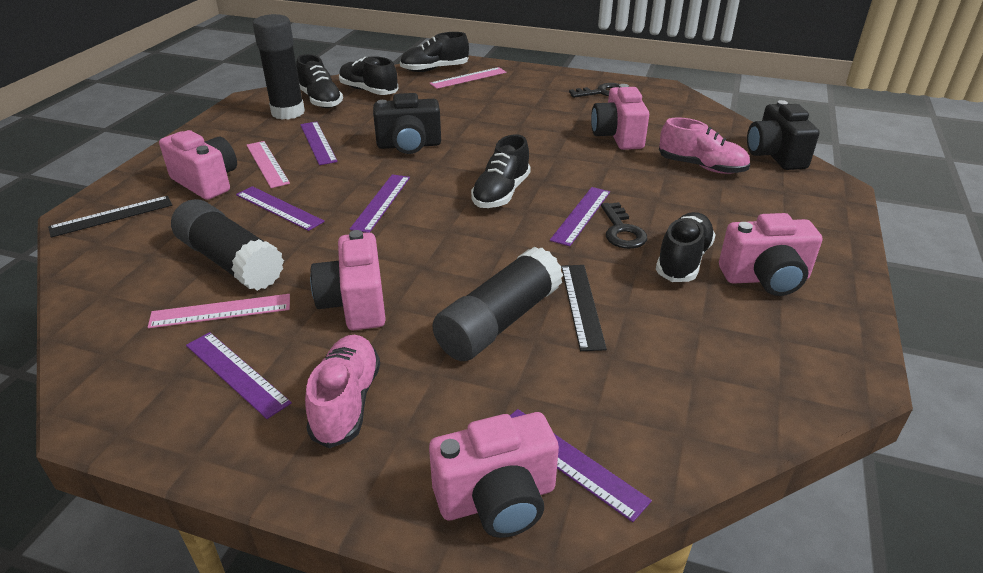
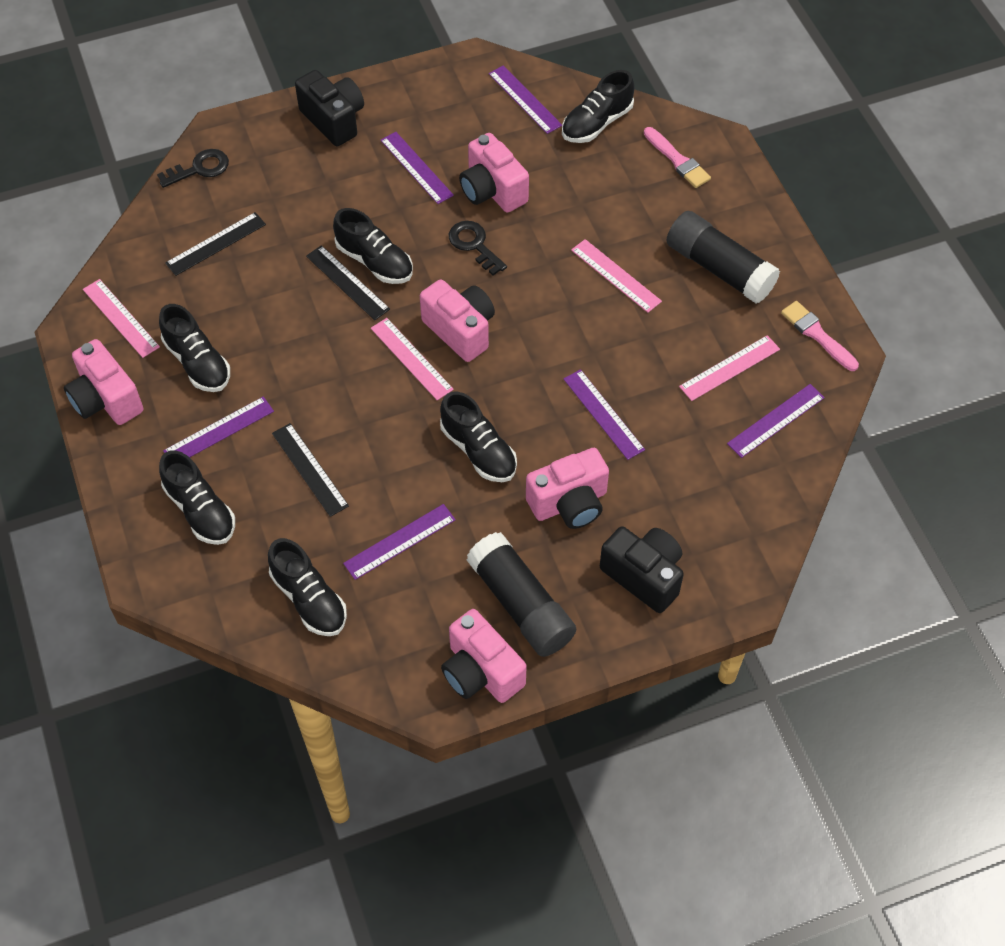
black glue stick: [171,199,284,291] [253,14,305,120] [432,247,563,361] = 3 -> [467,532,576,657] [666,211,780,303] = 2
black ruler: [48,196,172,238] [561,265,607,351] = 2 -> [165,212,266,276] [272,423,349,517] [306,245,390,320] = 3
black shoe: [296,54,343,108] [339,56,399,95] [400,32,469,72] [471,134,531,208] [656,212,716,282] = 5 -> [159,304,230,392] [159,450,235,545] [268,538,347,636] [333,208,413,284] [440,392,517,482] [562,70,635,143] = 6
pink brush: none = 0 -> [644,127,711,188] [781,301,859,371] = 2
pink ruler: [148,294,290,328] [246,141,290,188] [430,67,506,89] = 3 -> [83,279,160,358] [371,318,454,400] [571,239,662,313] [679,335,780,401] = 4
pink shoe: [305,335,380,448] [659,117,750,174] = 2 -> none = 0

